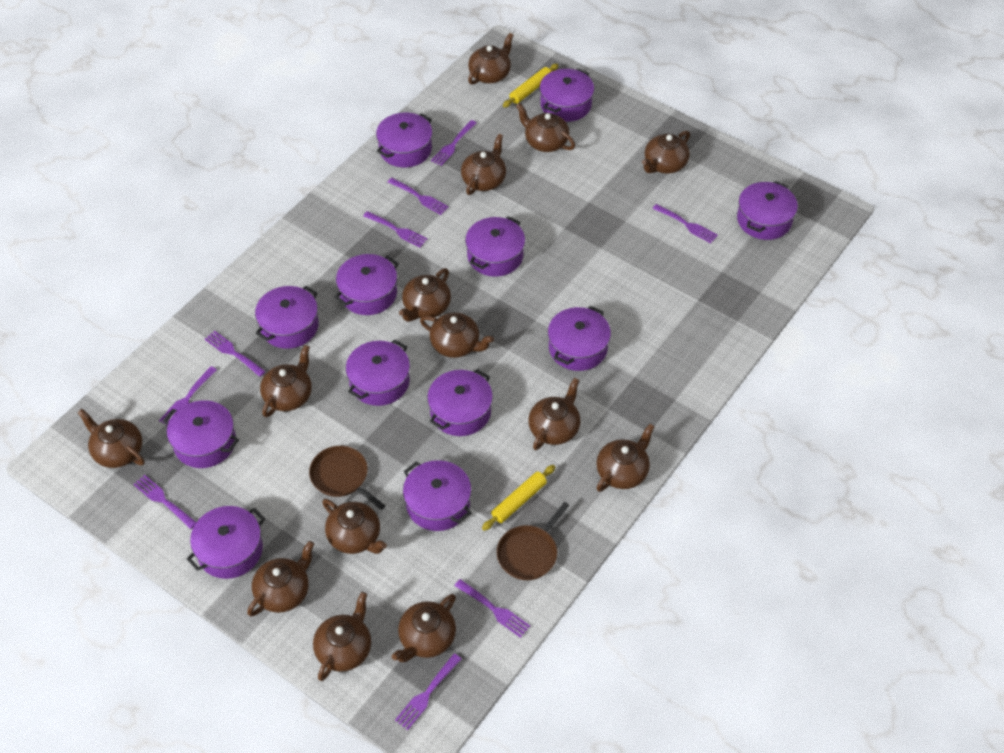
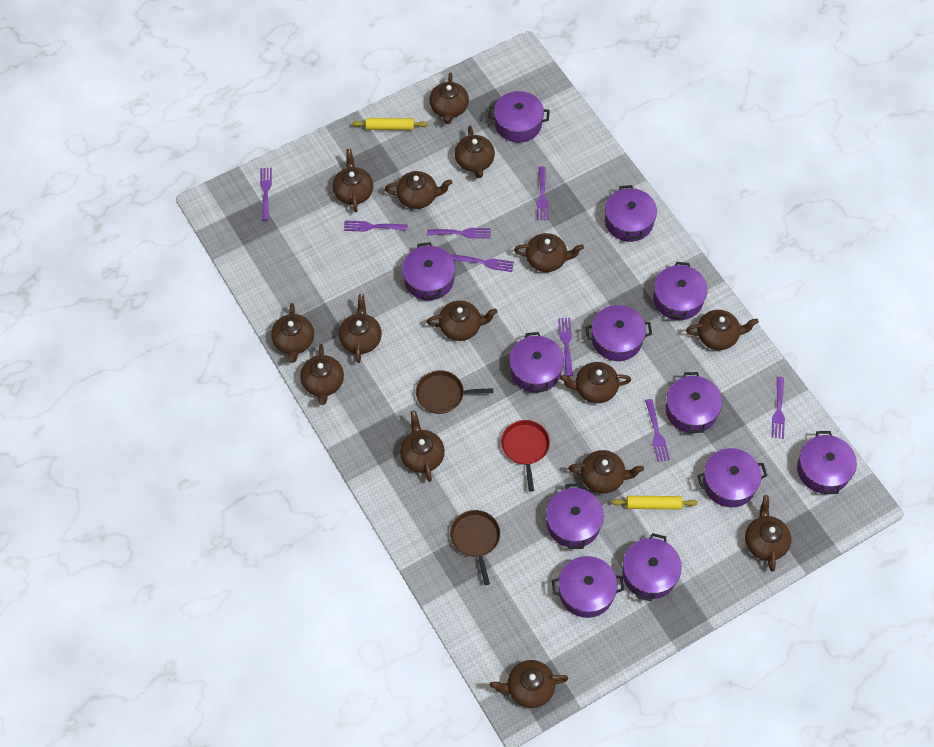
brown teapot: [77,409,145,468] [247,541,314,616] [260,345,312,417] [313,592,371,681] [322,499,387,554] [392,594,456,662] [399,268,451,322] [420,312,494,358] [461,134,506,195] [468,33,514,85] [516,103,575,152] [528,378,581,450] [596,424,655,492] [642,131,690,174] = 14 -> [271,303,314,362] [300,344,344,405] [333,149,373,212] [339,294,382,363] [385,171,452,209] [400,411,445,482] [427,301,498,341] [429,73,469,124] [454,126,495,178] [490,660,568,708] [514,233,584,272] [560,362,631,403] [568,450,644,493] [686,310,759,350] [745,495,791,571] = 15
purple fork: [133,475,196,529] [159,366,217,426] [205,331,266,377] [363,211,428,247] [388,178,449,215] [395,653,461,730] [431,120,477,166] [454,579,530,638] [652,204,718,243] = 9 -> [260,168,272,221] [344,220,408,232] [427,228,490,238] [450,254,514,272] [537,166,549,220] [558,318,573,376] [645,399,670,462] [771,377,785,439] = 8
red pan: none = 0 -> [501,420,550,492] = 1

